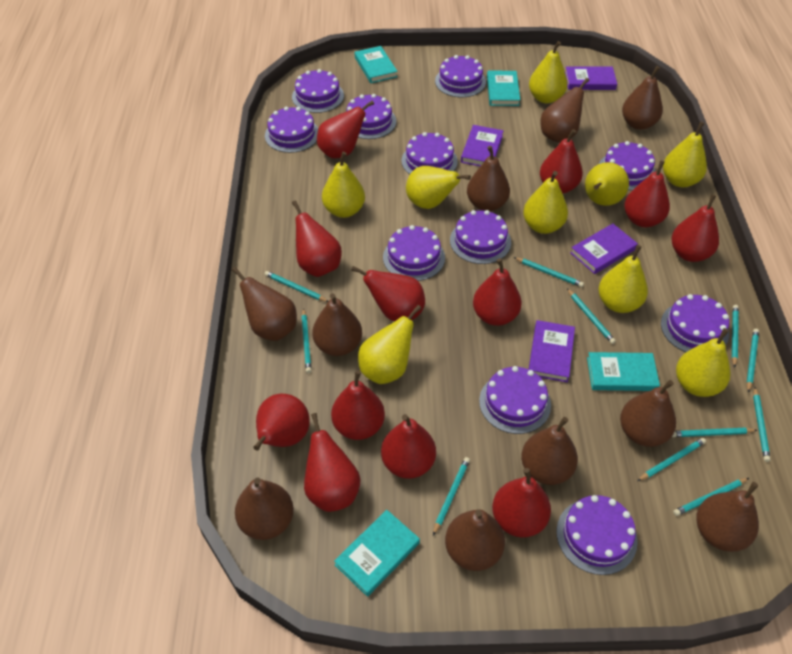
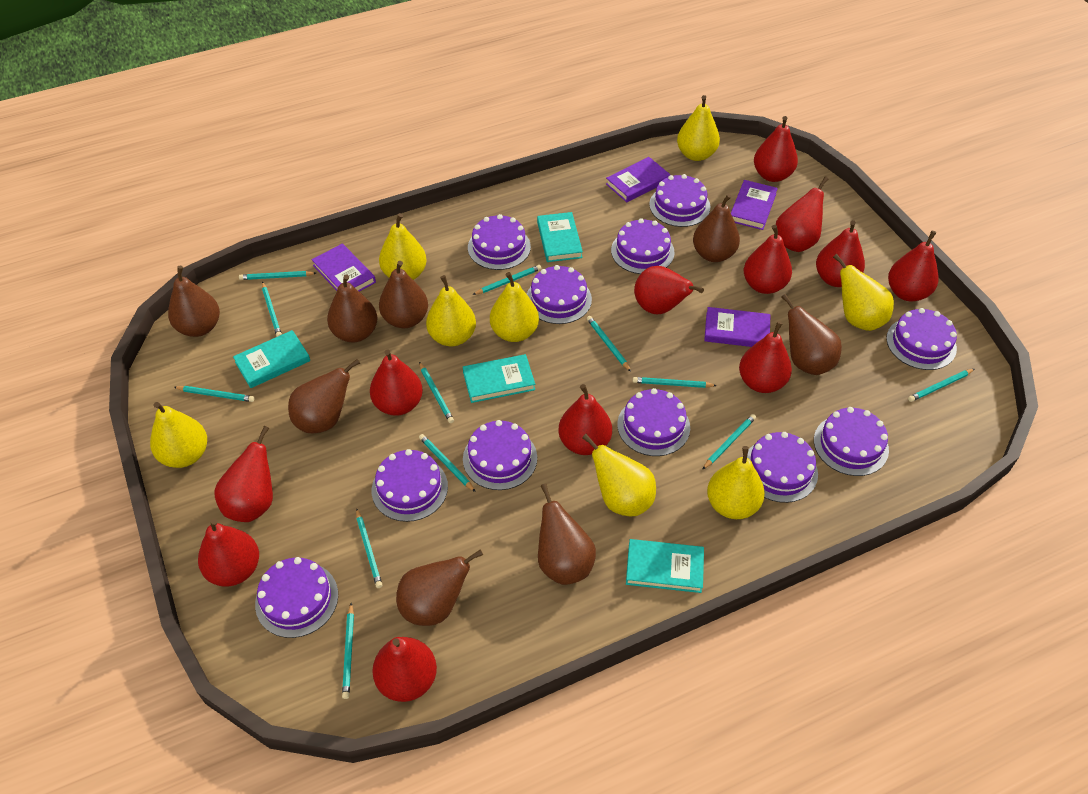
brown pear: [232,267,297,341] [235,477,294,540] [312,293,362,356] [445,509,505,571] [467,146,510,212] [521,417,578,485] [541,78,589,143] [620,380,676,447] [622,66,663,130] [696,482,759,552] = 10 -> [168,266,220,337] [288,359,360,433] [327,275,378,342] [379,261,428,328] [396,549,483,626] [538,484,596,585] [693,194,740,262] [781,294,842,375] = 8
turquoise pencil: [265,271,328,302] [301,308,312,373] [433,457,470,535] [514,257,584,287] [567,288,616,344] [637,438,706,481] [672,428,757,437] [673,478,749,516] [732,305,739,368] [746,329,759,393] [753,387,771,462] = 11 -> [174,386,255,402] [239,271,316,280] [262,282,282,337] [342,603,354,699] [356,508,382,588] [419,362,454,423] [419,434,476,492] [473,265,541,295] [587,316,631,372] [633,377,717,388] [702,414,756,470] [908,369,974,402] = 12
yellow pear: [322,152,365,218] [358,305,422,384] [406,166,471,209] [523,171,568,234] [529,41,567,103] [585,162,629,206] [599,245,648,313] [663,121,707,187] [676,328,730,397] = 9 -> [150,402,207,468] [379,213,427,280] [426,275,476,346] [490,272,539,342] [582,434,656,516] [677,95,720,161] [707,446,765,519] [833,254,894,331] = 8

